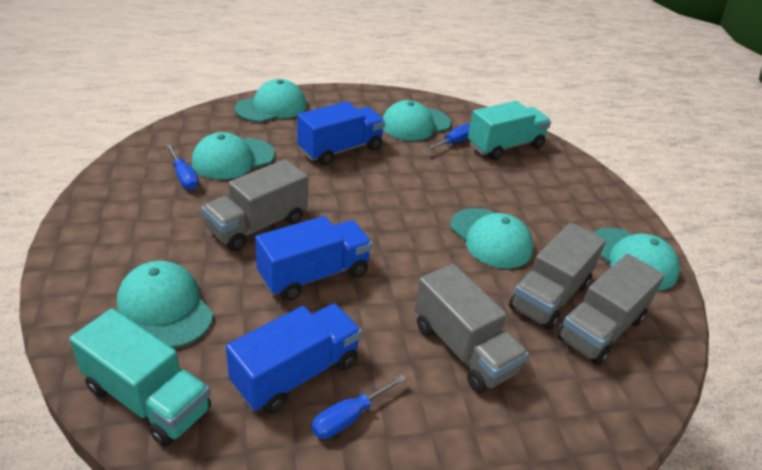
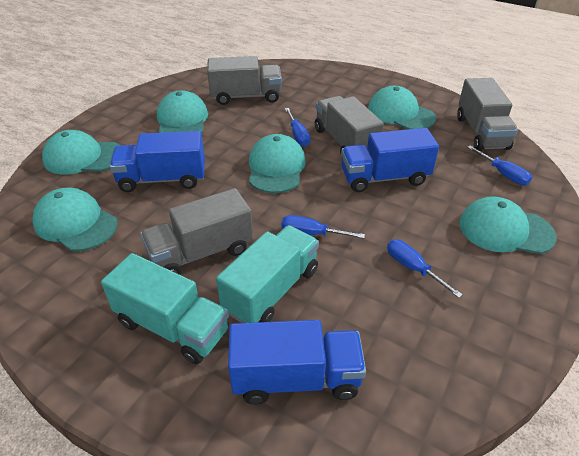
blue screwdriver: [166,145,199,190] [312,374,407,439] [425,124,470,151] = 3 -> [281,215,365,238] [285,108,310,147] [387,240,463,298] [467,146,532,185] = 4

